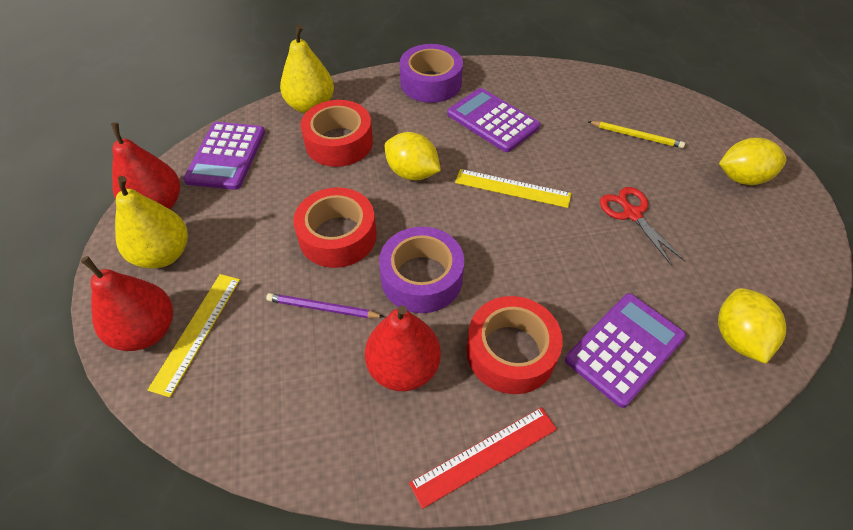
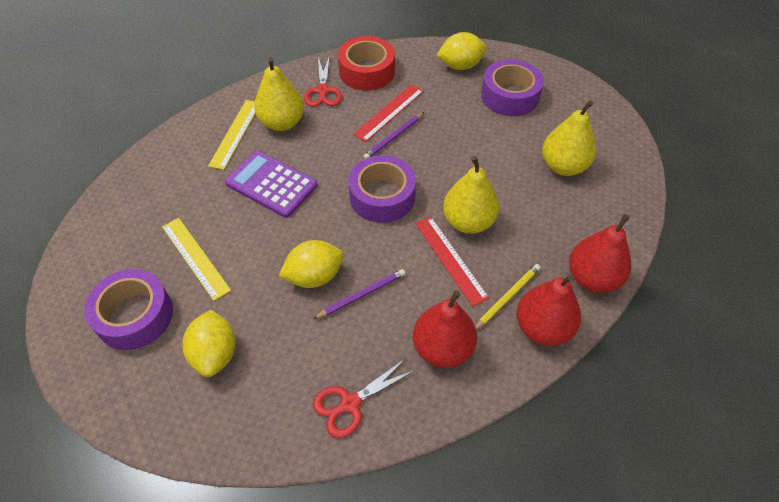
purple calculator: [183,122,265,190] [447,88,540,152] [565,293,686,408] = 3 -> [225,151,318,218] = 1
purple pencil: [266,293,384,318] = 1 -> [313,269,405,319] [363,112,424,159] = 2
purple tape: [379,227,464,313] [400,44,463,103] = 2 -> [84,269,173,350] [348,155,416,223] [481,59,544,116] = 3
red ruler: [409,407,557,509] = 1 -> [353,84,424,142] [416,217,489,307] = 2
red scissors: [600,187,685,266] = 1 -> [304,55,342,107] [313,358,416,438] = 2
red tape: [293,187,376,268] [301,100,373,167] [466,296,563,394] = 3 -> [338,36,395,90] = 1
yellow pear: [115,176,188,269] [280,25,334,113] = 2 -> [254,57,304,131] [443,156,499,234] [542,100,596,176] = 3

